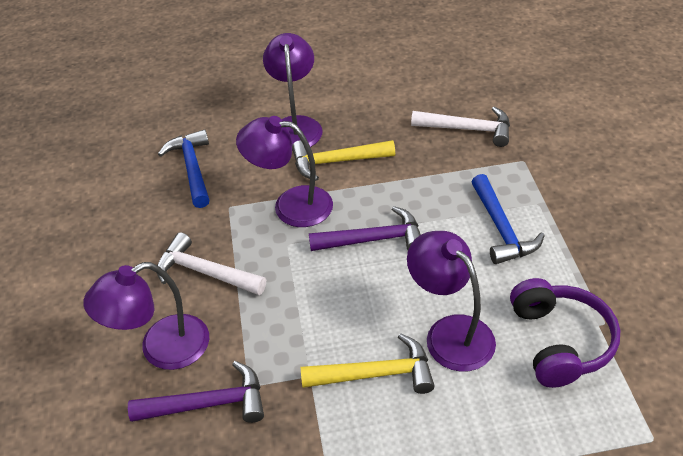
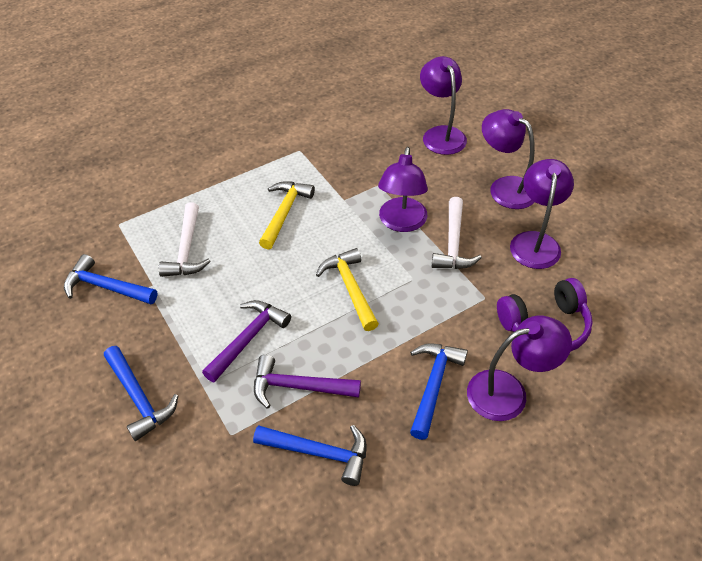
blue hammer: [158,129,209,208] [472,174,545,264] = 2 -> [64,254,157,304] [104,346,178,441] [253,425,367,486] [410,343,468,440] = 4
purple lamp: [83,262,209,370] [236,116,333,227] [263,33,323,151] [407,231,496,372] = 4 -> [378,147,428,232] [420,56,467,155] [467,315,572,421] [482,109,535,209] [510,159,574,269] = 5

